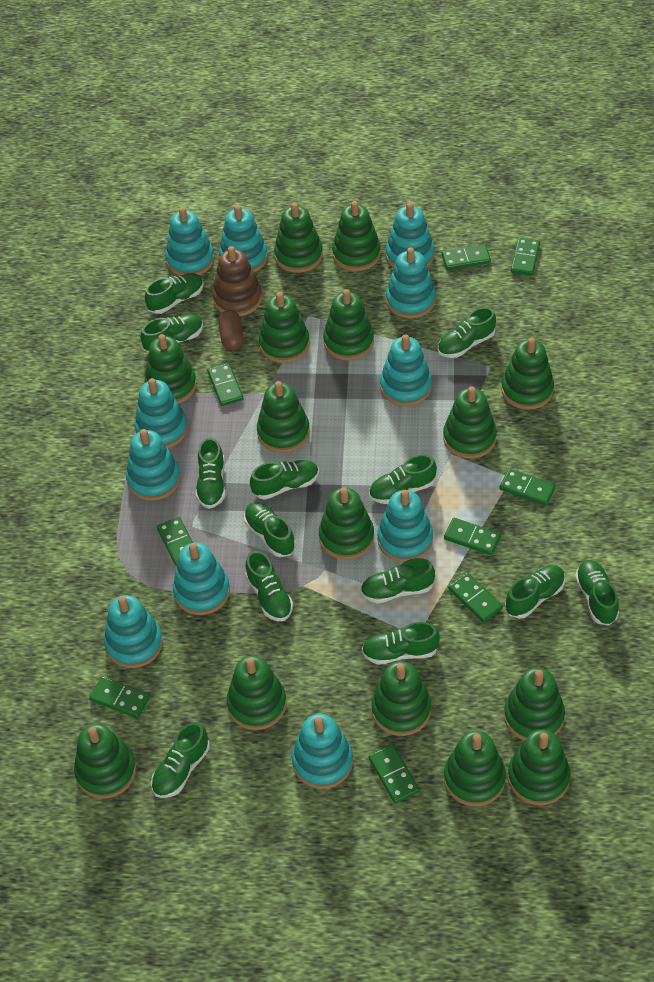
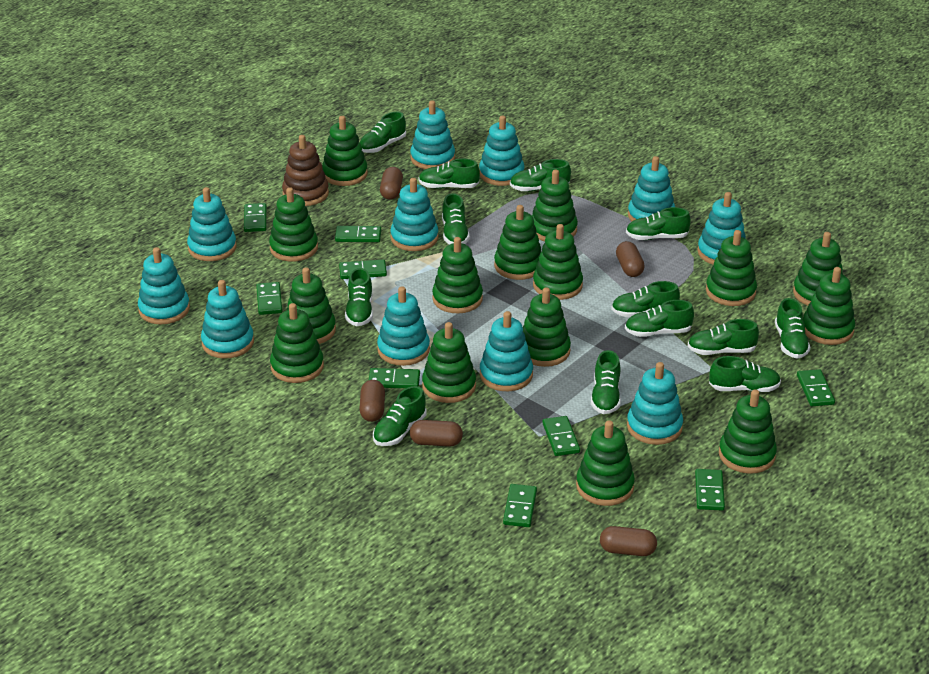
brown capsule: [219,310,244,351] = 1 -> [359,380,385,422] [380,167,403,200] [410,420,463,447] [600,526,657,556] [616,241,645,277] = 5

